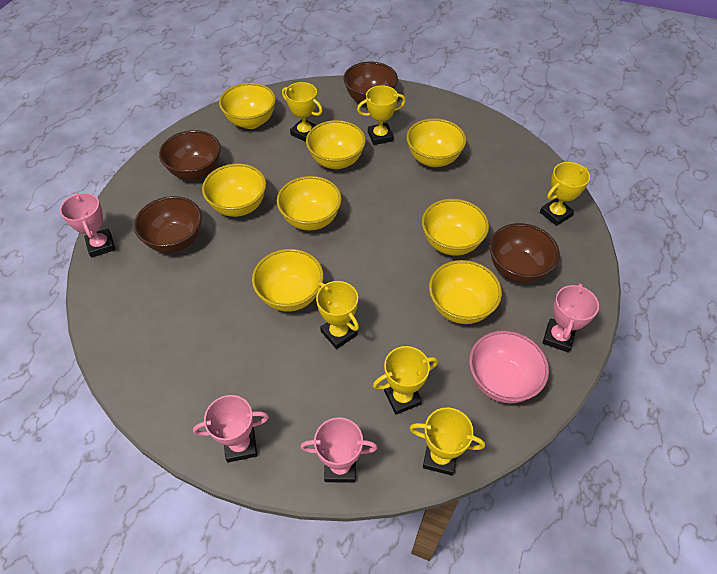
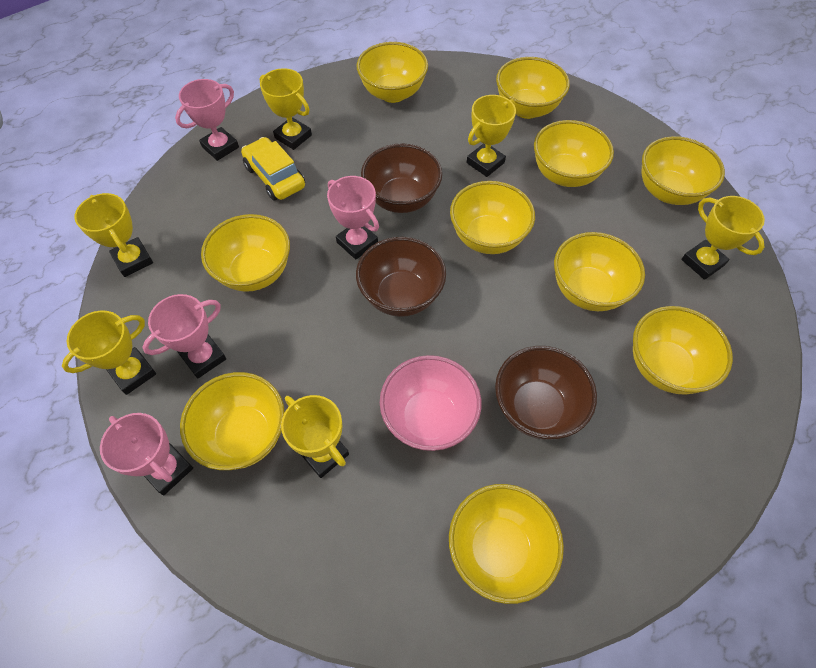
brown bowl: [134,196,202,253] [159,130,221,180] [343,62,398,106] [489,223,560,283] = 4 -> [356,237,446,317] [361,143,442,213] [495,346,597,439] = 3
yellow bowl: [202,164,266,217] [219,83,276,129] [252,249,324,312] [277,176,342,230] [306,120,366,169] [406,118,466,167] [422,199,489,256] [429,260,502,324] = 8 -> [180,372,285,470] [201,214,290,292] [357,42,428,103] [449,484,564,604] [450,181,535,254] [496,57,570,119] [534,120,614,187] [554,232,645,311] [633,306,733,394] [642,136,725,205] = 10
yellow car: none = 0 -> [241,137,305,201] = 1

